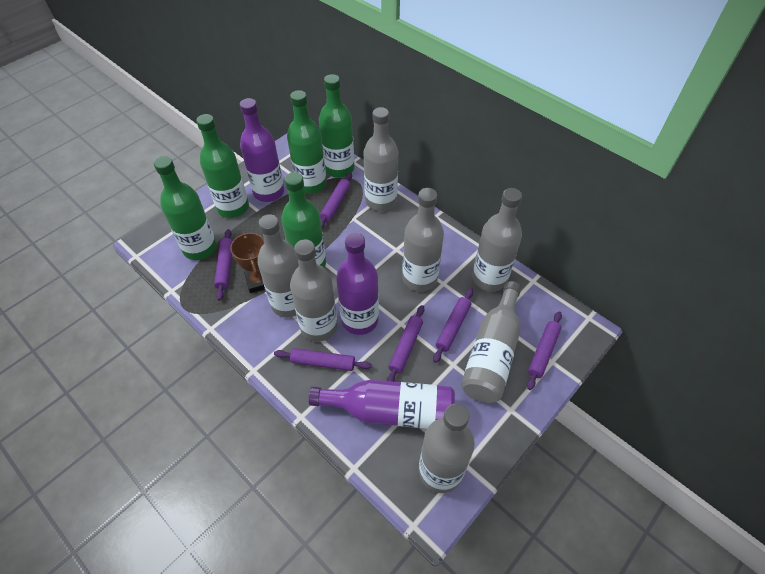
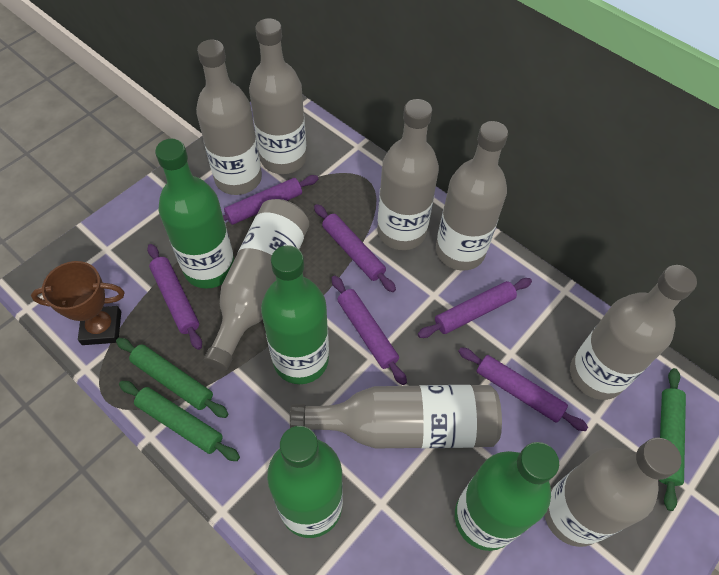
green bottle: [154,156,217,260] [196,114,249,218] [281,172,326,268] [287,90,327,194] [319,74,355,178] = 5 -> [155,139,235,289] [261,245,329,384] [267,426,343,538] [455,442,559,551] = 4
green rolling pin: none = 0 -> [116,338,228,418] [119,381,240,461] [659,368,686,511] = 3
grey bottle: [257,214,299,318] [290,239,338,342] [364,107,398,211] [402,188,444,291] [419,404,475,493] [461,281,521,403] [472,188,522,292] = 7 -> [196,40,262,195] [204,199,309,371] [249,18,307,174] [290,385,502,449] [377,99,439,250] [436,121,508,271] [544,438,681,547] [570,265,697,400] = 8
purple bottle: [240,98,284,202] [309,380,455,429] [336,233,379,335] = 3 -> none = 0

